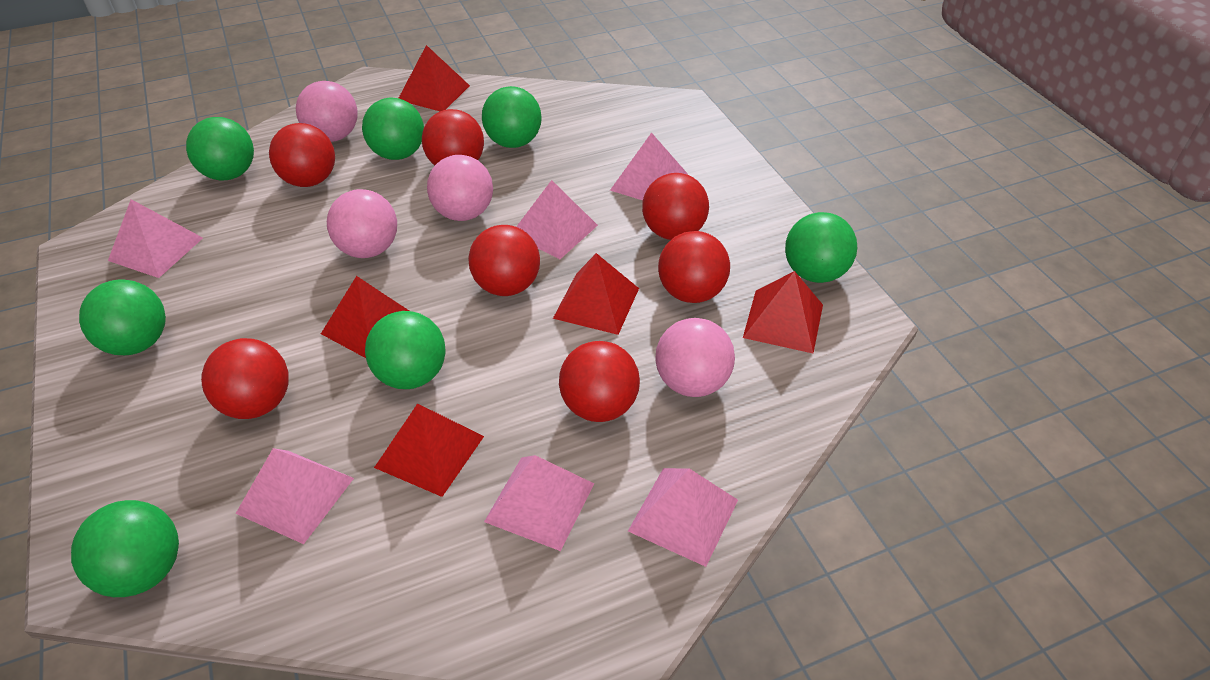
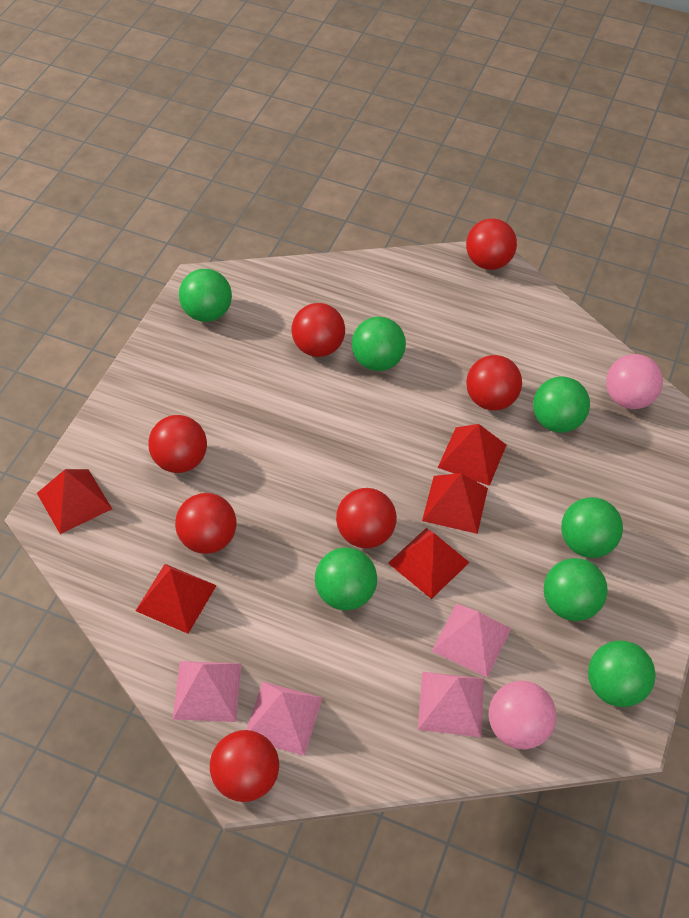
pink ball: [296,81,358,142] [327,189,397,258] [427,155,493,221] [656,318,735,397] = 4 -> [489,681,556,749] [606,354,663,409] = 2
pink pyramid: [108,199,203,278] [236,448,354,544] [484,455,594,551] [516,180,598,259] [610,132,688,200] [628,468,738,567] = 6 -> [173,661,241,722] [246,682,322,756] [418,672,484,737] [432,603,511,678] = 4

